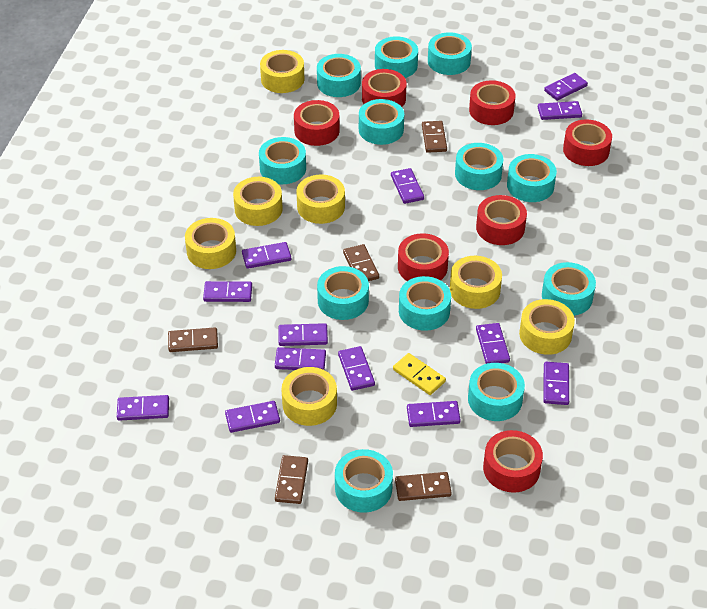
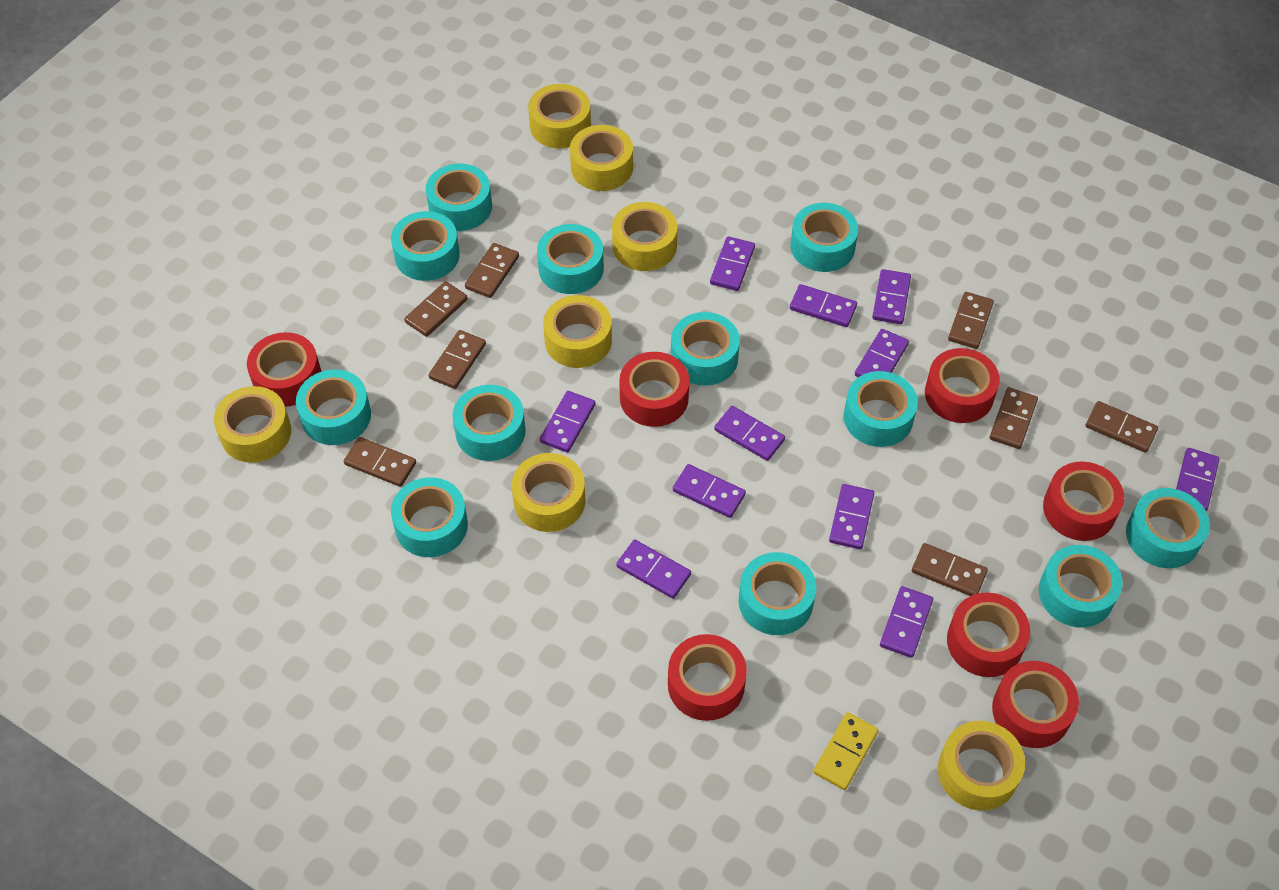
brown domino: [168,327,218,352] [275,455,308,504] [343,244,379,281] [395,472,452,501] [422,121,447,153] = 5 -> [344,437,416,487] [404,281,468,337] [429,330,486,389] [465,243,519,298] [912,543,988,596] [948,292,994,349] [990,387,1038,449] [1086,401,1158,453] = 8
purple domino: [117,395,169,421] [203,281,252,302] [225,401,280,433] [242,242,291,269] [275,347,326,370] [278,323,328,346] [338,346,375,391] [391,168,424,204] [407,401,461,427] [476,323,510,364] [538,101,582,120] [543,362,569,405] [544,73,588,101] = 13 -> [540,391,595,453] [616,540,691,599] [673,464,746,518] [710,236,755,291] [714,406,785,461] [790,284,857,327] [829,484,874,549] [855,329,909,377] [872,269,911,324] [880,586,933,658] [1176,448,1220,511] = 11

